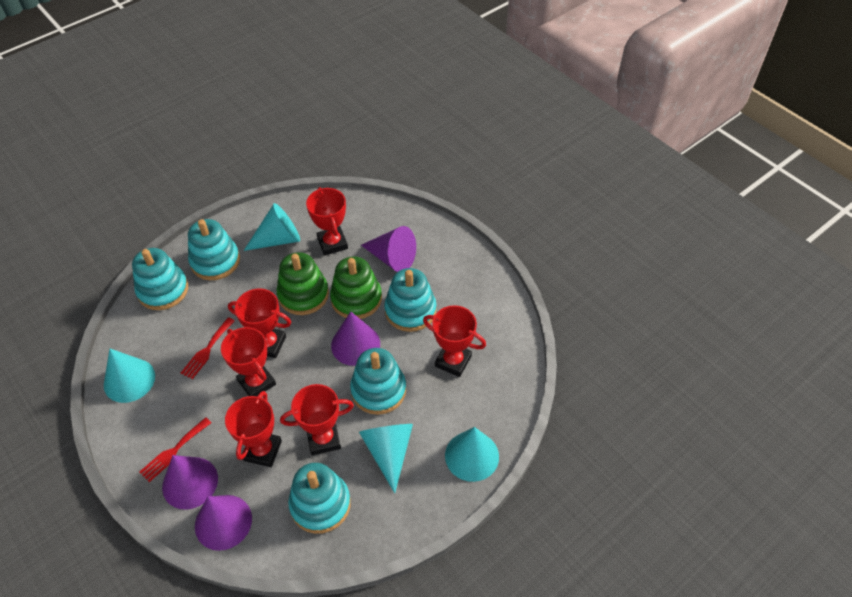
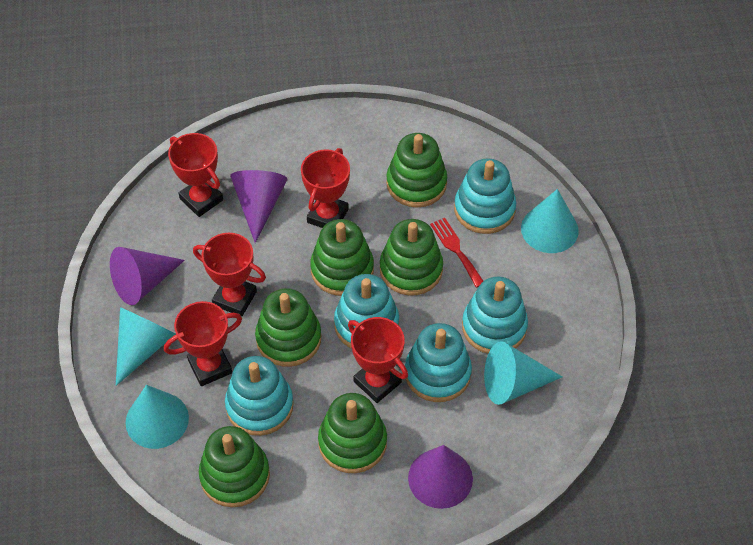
green stacking toy: [277,252,329,315] [330,256,382,319] = 2 -> [199,426,270,507] [255,288,321,367] [310,219,374,296] [318,393,387,473] [380,219,443,296] [386,133,447,208] = 6
purple cone: [162,455,218,509] [195,495,252,551] [331,311,380,366] [361,226,416,272] = 4 -> [110,247,185,305] [230,170,288,243] [408,445,473,509] = 3
red fork: [139,417,211,482] [181,317,234,379] = 2 -> [430,218,483,287] = 1
red trophy: [221,327,276,396] [225,391,282,467] [228,288,291,358] [280,384,354,456] [306,187,348,256] [423,305,486,377] = 6 -> [164,301,242,386] [168,133,223,217] [193,233,266,317] [301,148,350,228] [348,317,408,403] = 5

